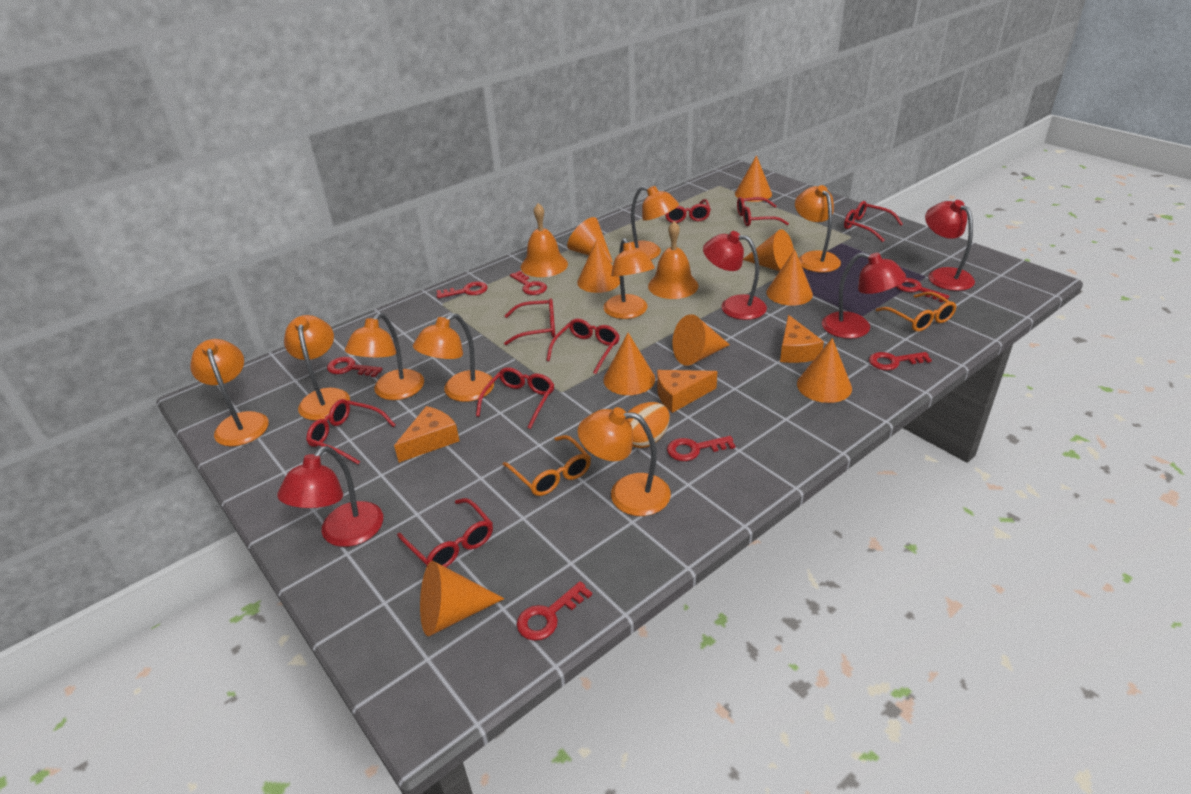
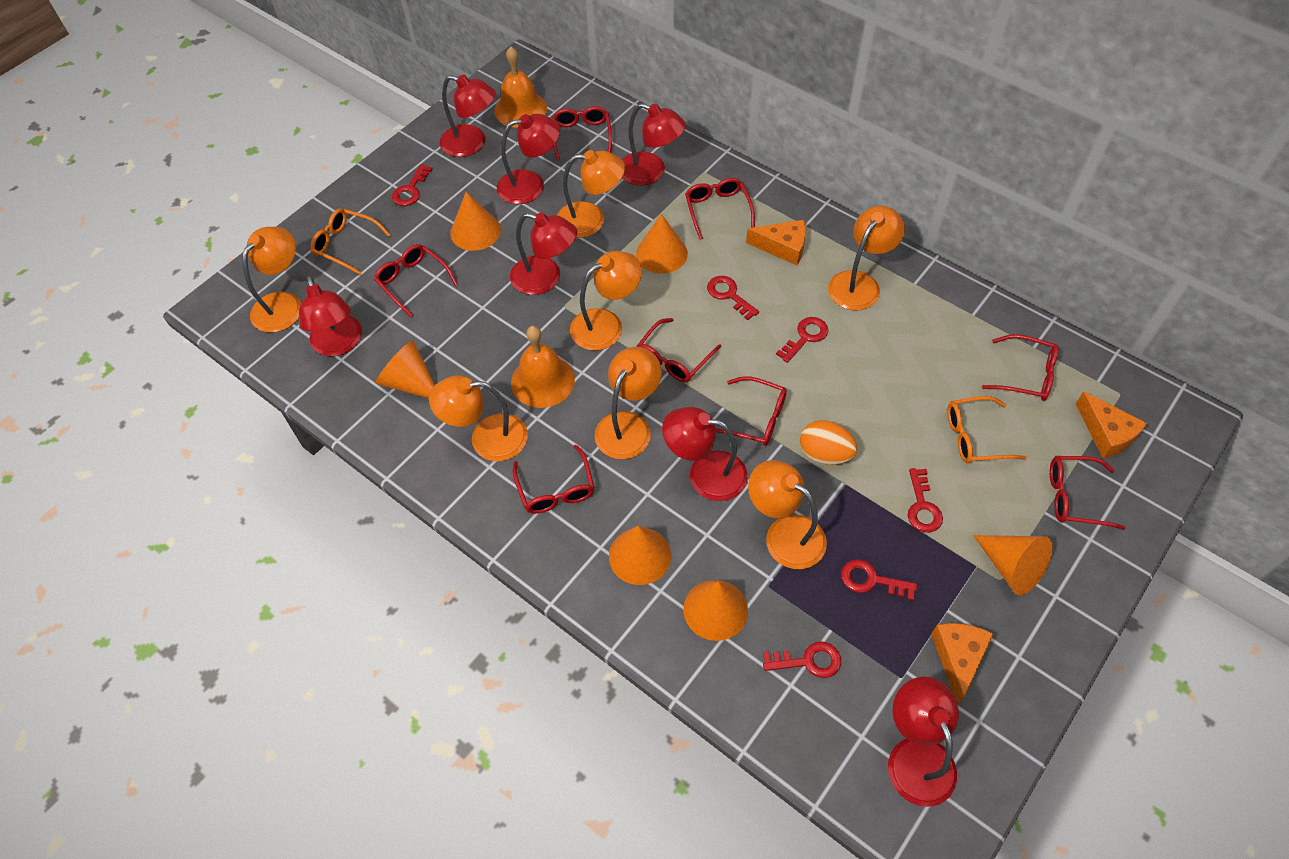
orange cone: [420,561,505,636] [567,217,613,263] [577,239,620,293] [603,333,655,395] [672,314,730,366] [735,155,772,202] [743,229,794,271] [766,249,813,306] [797,338,852,403] = 9 -> [376,341,435,398] [450,192,501,251] [609,526,671,585] [636,214,688,274] [683,580,748,641] [973,535,1053,596] = 6
orange lamp: [190,339,269,446] [284,315,350,421] [345,313,424,400] [413,313,494,402] [578,407,671,516] [603,238,655,319] [631,186,679,260] [795,185,841,272] = 8 -> [243,227,301,333] [429,375,528,461] [557,150,625,238] [570,251,642,350] [594,347,662,459] [748,460,827,569] [828,206,905,310] = 7
red key: [327,357,382,377] [436,282,488,298] [510,271,547,295] [517,581,592,641] [667,436,735,461] [869,352,932,370] [896,278,949,303] = 7 -> [392,164,432,206] [707,276,759,320] [763,641,841,678] [776,317,828,363] [841,559,917,600] [908,468,943,532] = 6
red lamp: [277,446,383,547] [703,231,767,320] [822,252,906,339] [925,200,975,291] = 4 -> [299,276,362,356] [440,75,496,157] [497,114,560,204] [510,212,577,295] [622,103,686,186] [662,407,748,501] [888,677,959,807] = 7

